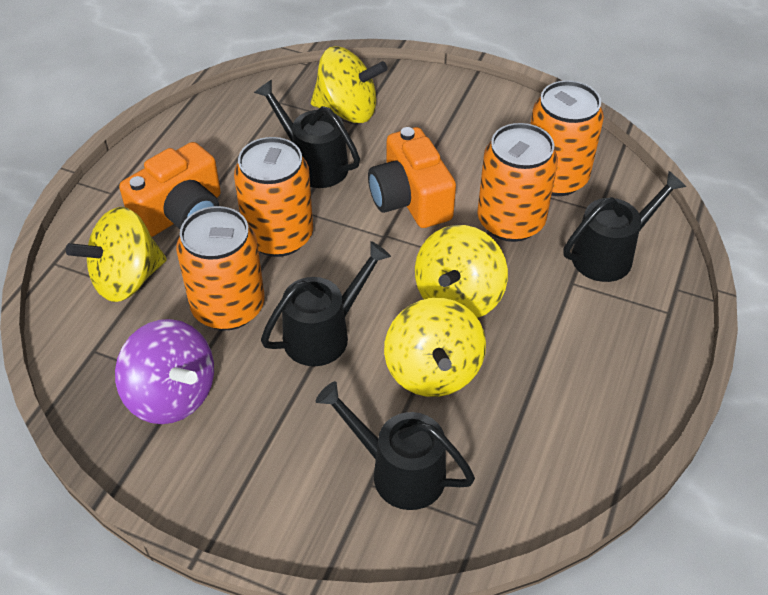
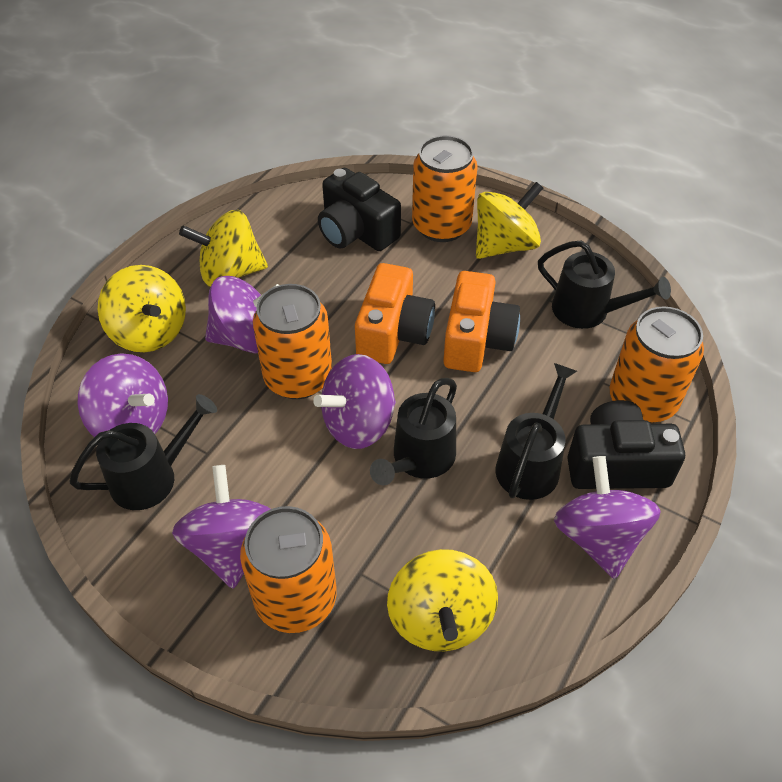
black camera: none = 0 -> [318,168,401,251] [567,400,685,489] = 2
purple spinning top: [115,319,214,424] = 1 -> [77,353,168,437] [172,465,270,589] [205,276,279,353] [313,354,396,449] [554,456,661,579] = 5

